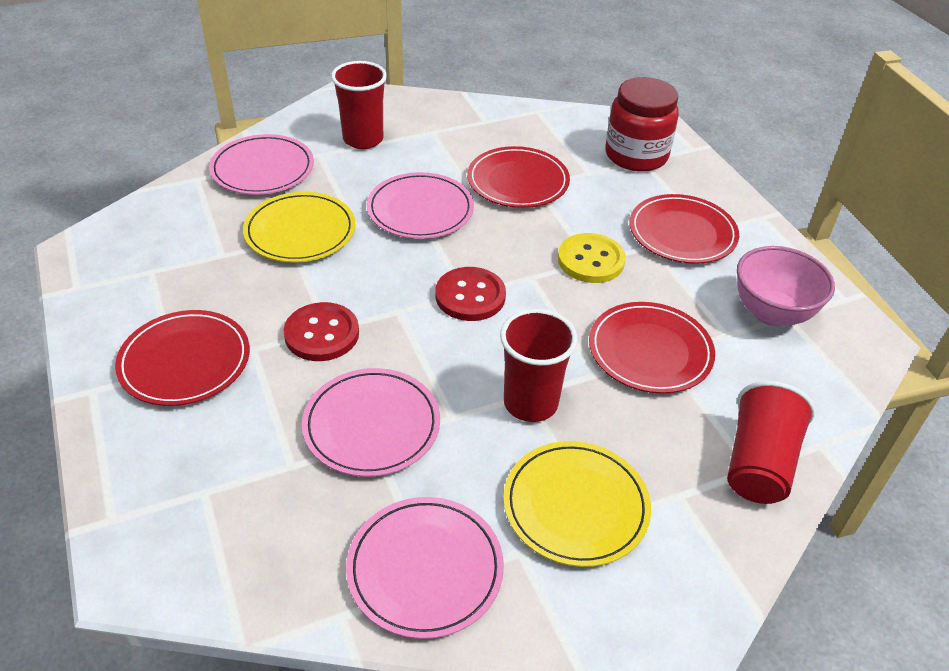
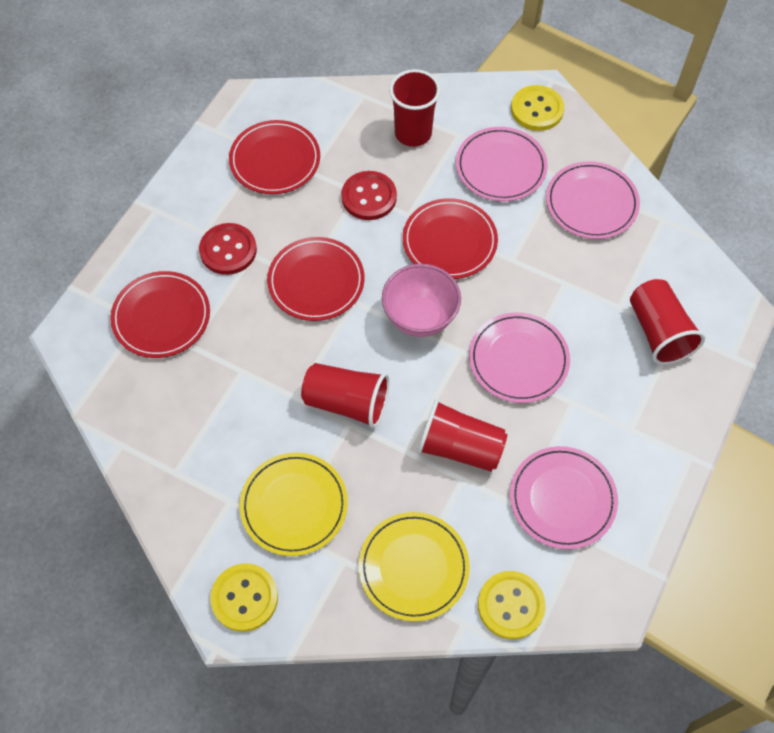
red cup: [331,61,387,149] [500,309,578,422] [727,381,815,504] = 3 -> [301,363,389,428] [389,69,441,147] [417,399,508,471] [630,279,705,365] = 4
red jar: [605,77,679,172] = 1 -> none = 0
yellow button: [558,233,626,283] = 1 -> [210,564,278,632] [478,571,546,639] [511,85,564,131] = 3

